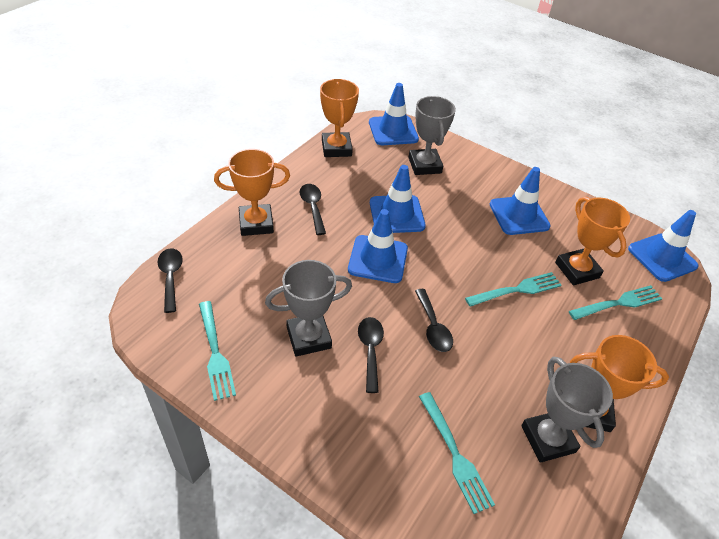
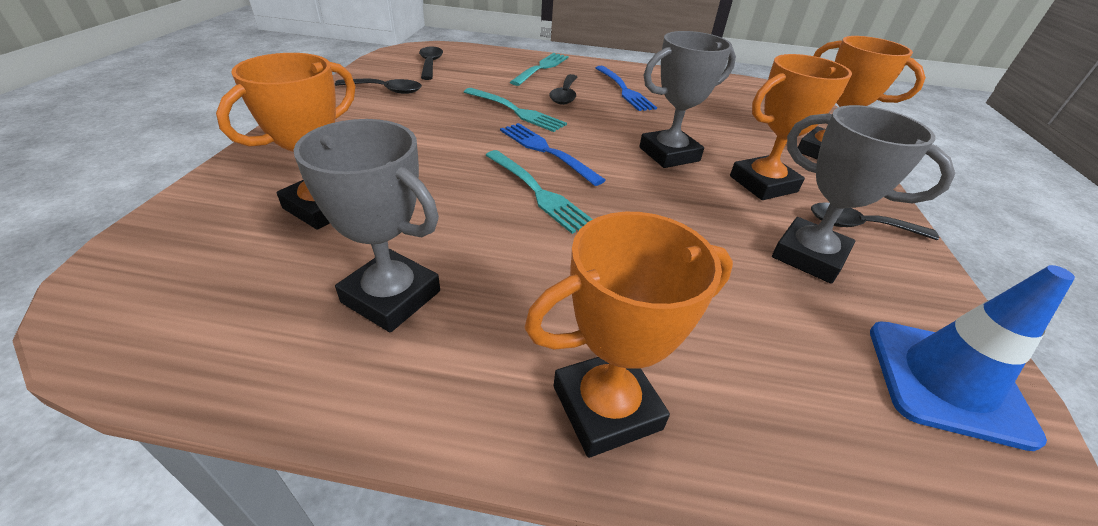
blue fork: none = 0 -> [500,123,606,186] [595,66,657,111] = 2
blue traffic cone: [348,209,408,283] [369,83,419,145] [370,165,426,233] [490,167,551,235] [628,210,699,282] = 5 -> [870,265,1075,451] = 1
turquoise fork: [199,301,236,401] [419,392,495,514] [465,272,562,307] [569,285,663,320] = 4 -> [464,88,567,132] [486,150,593,234] [510,53,569,86] = 3

